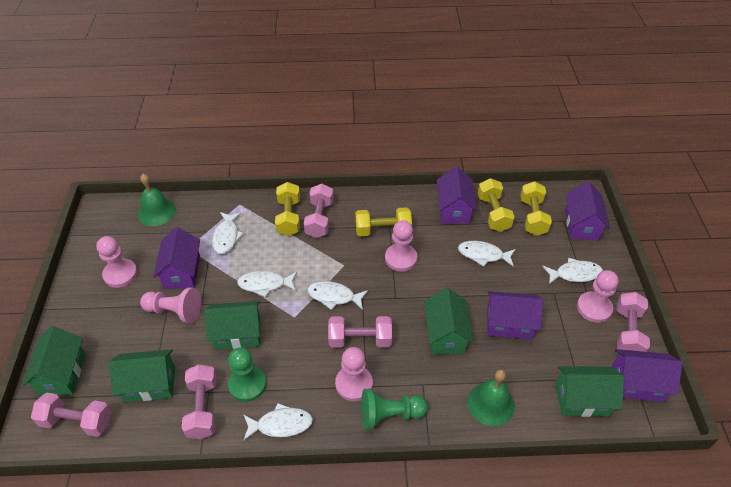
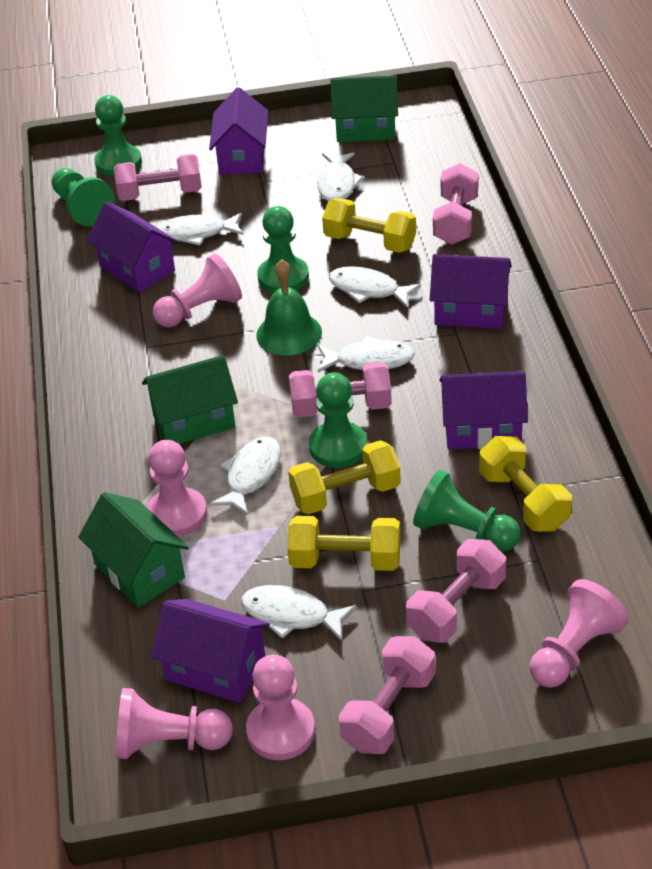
green bell: [138,174,176,226] [467,369,515,426] = 2 -> [256,260,322,356] = 1
green house: [22,326,85,396] [109,349,175,402] [204,301,260,350] [424,288,473,354] [556,366,624,417] = 5 -> [78,492,189,607] [142,355,238,444] [330,75,398,142] = 3
green pawn: [228,347,266,402] [361,389,428,429] = 2 -> [52,168,115,226] [94,95,142,176] [257,206,309,293] [309,373,367,468] [413,470,521,552] = 5

